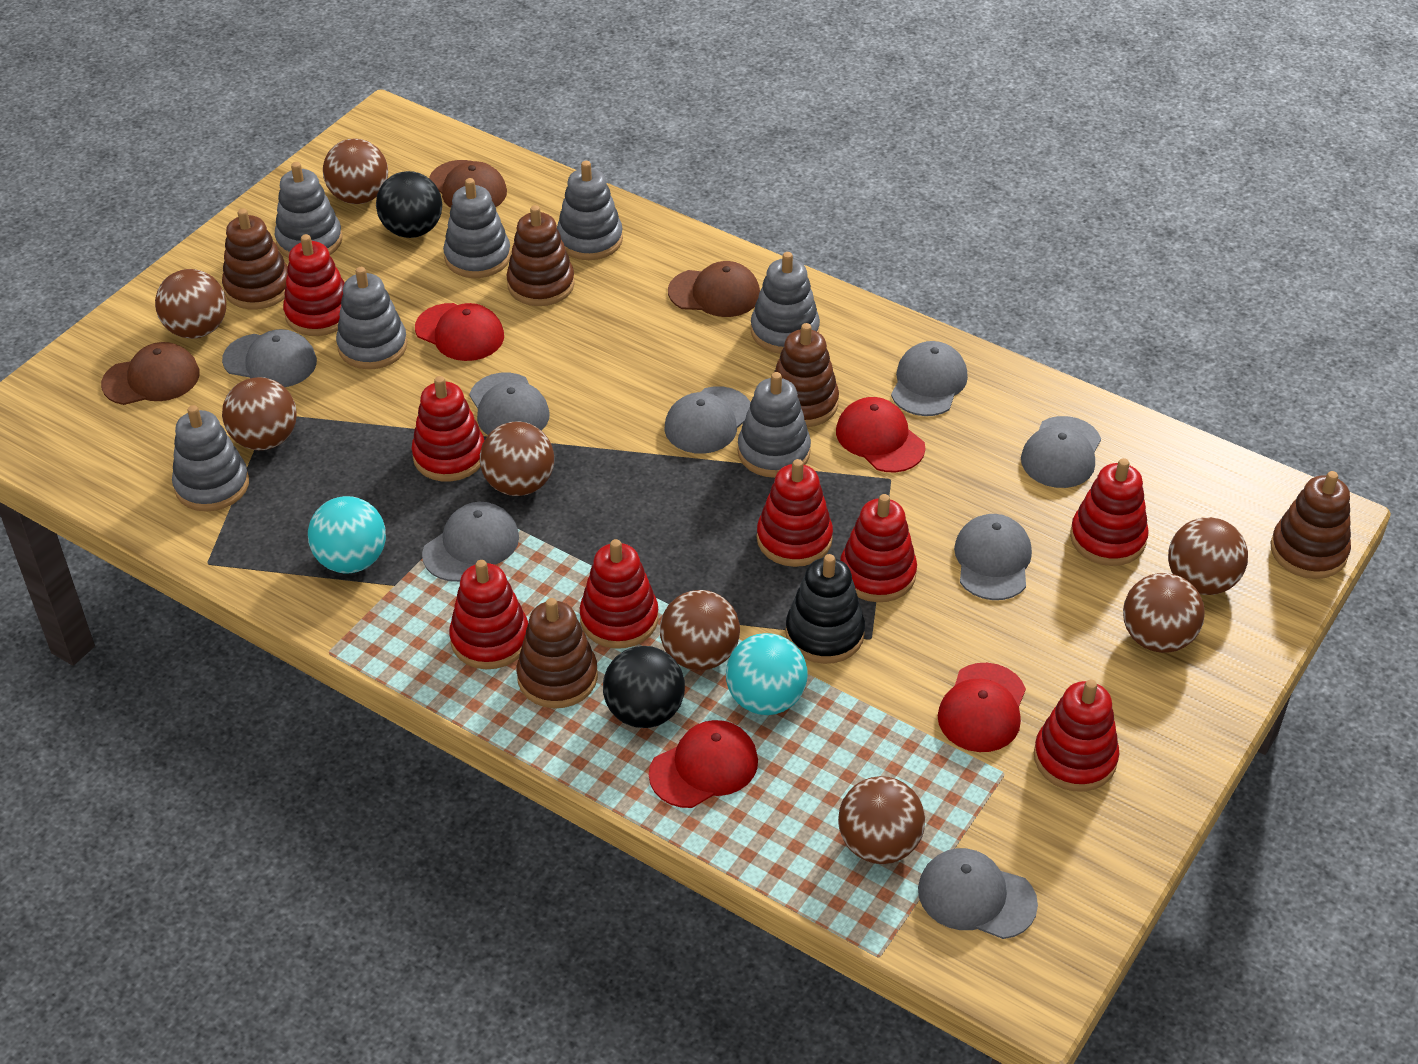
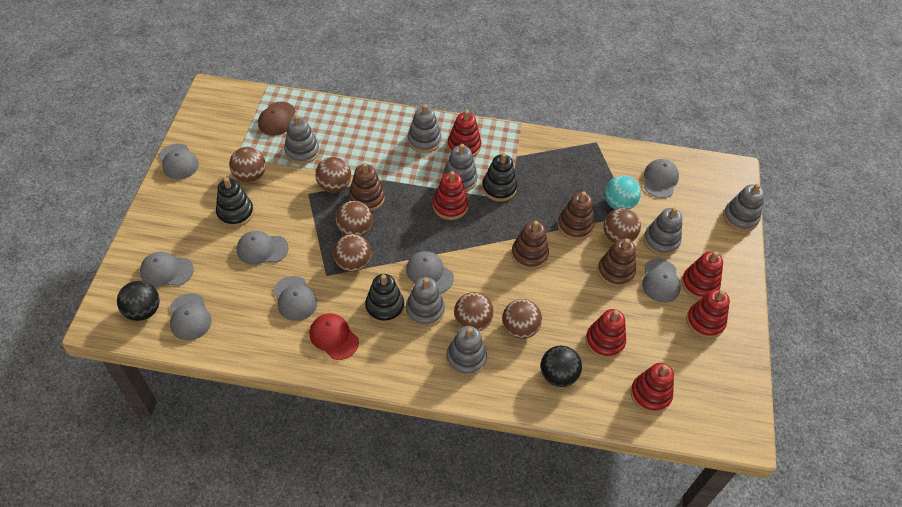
black stacking toy: [785,554,865,664] = 1 -> [216,178,254,227] [365,274,404,324] [482,153,517,202] = 3
brown ball: [155,269,226,339] [222,377,297,450] [323,138,388,204] [480,421,554,496] [660,590,740,670] [838,776,925,864] [1123,573,1205,653] [1168,517,1248,595] = 8 -> [229,147,266,183] [315,157,351,193] [333,234,371,272] [336,201,373,236] [454,292,494,331] [502,299,542,339] [604,208,641,243] = 7
brown cap: [101,342,200,405] [429,160,507,208] [668,261,760,317] = 3 -> [258,102,296,136] = 1
brown stacking toy: [222,208,288,310] [506,205,575,306] [517,598,598,708] [774,323,839,427] [1271,471,1351,579] = 5 -> [349,163,385,211] [511,221,549,270] [557,192,594,240] [598,239,636,287] = 4
red cap: [415,303,504,361] [649,720,758,808] [836,397,925,473] [938,663,1026,752] = 4 -> [310,313,359,360] = 1
red stacking toy: [283,234,345,336] [411,376,485,482] [449,560,528,669] [580,539,658,649] [757,459,833,567] [840,494,917,602] [1034,680,1119,791] [1070,458,1149,566] = 8 -> [433,171,468,220] [447,110,481,157] [585,309,626,359] [630,363,674,413] [681,251,723,300] [686,289,730,339] = 6
turquoise ball: [308,496,386,573] [726,633,808,715] = 2 -> [605,175,641,210] = 1

